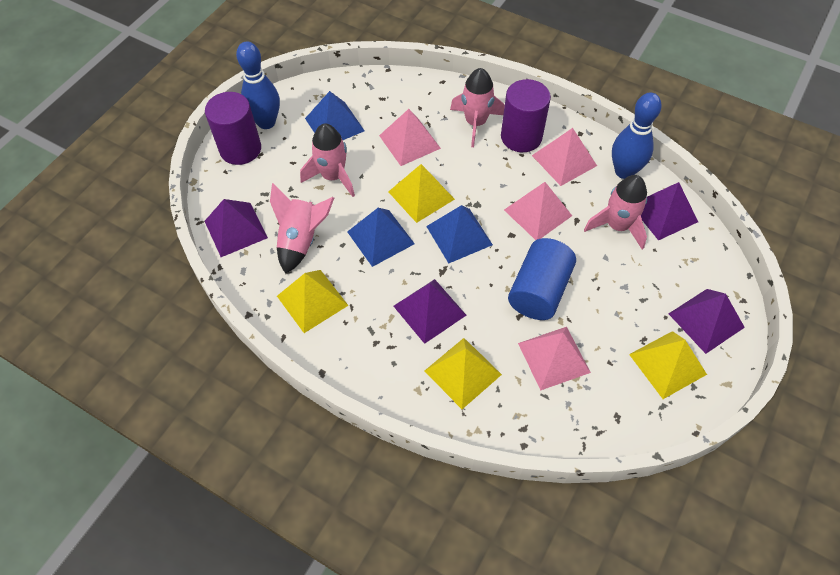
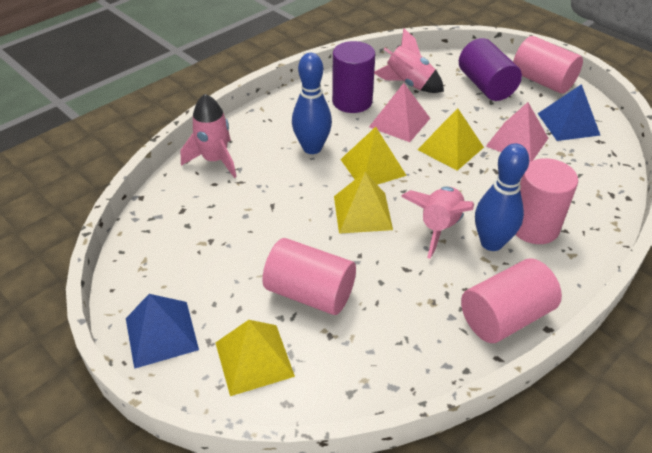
blue cylinder: [508,238,576,320] = 1 -> none = 0
blue pyramid: [305,91,365,140] [347,208,415,267] [426,205,493,264] = 3 -> [126,294,199,369] [537,84,600,141] = 2
pink cylinder: none = 0 -> [262,238,356,315] [461,258,562,343] [513,36,583,94] [516,158,578,244] = 4
pink pyramid: [379,109,441,166] [504,182,572,240] [518,327,591,390] [532,128,597,186] = 4 -> [369,83,430,142] [486,102,548,163] = 2
pink rocket: [270,183,334,274] [300,124,355,197] [450,68,505,147] [584,175,647,249] = 4 -> [180,94,237,178] [374,28,444,93] [401,186,474,259] = 3
purple pyramid: [205,199,268,257] [394,279,466,344] [641,182,698,241] [669,289,745,354] = 4 -> none = 0

